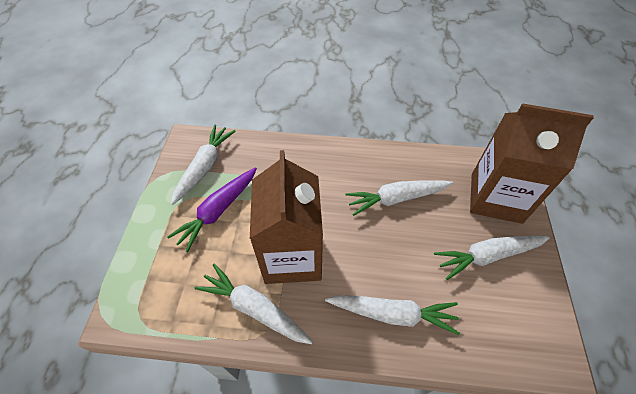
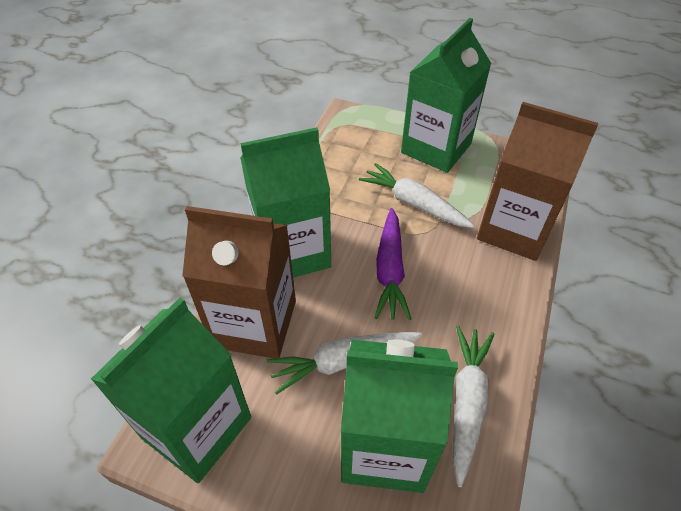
green carton: none = 0 -> [91,297,251,483] [240,127,331,277] [341,340,458,493] [401,18,492,173] = 4
white carrot: [171,125,236,205] [195,263,313,344] [325,295,460,335] [345,180,453,216] [434,236,550,280] = 5 -> [266,332,422,395] [359,163,475,228] [452,326,495,487] = 3

